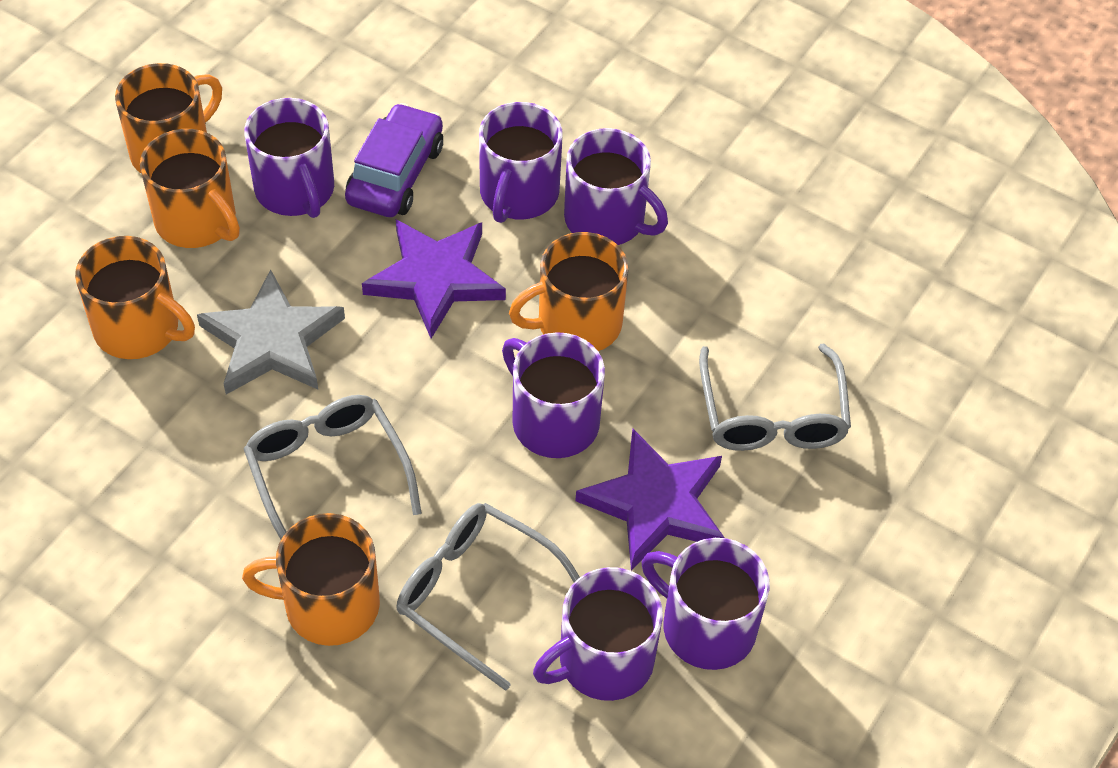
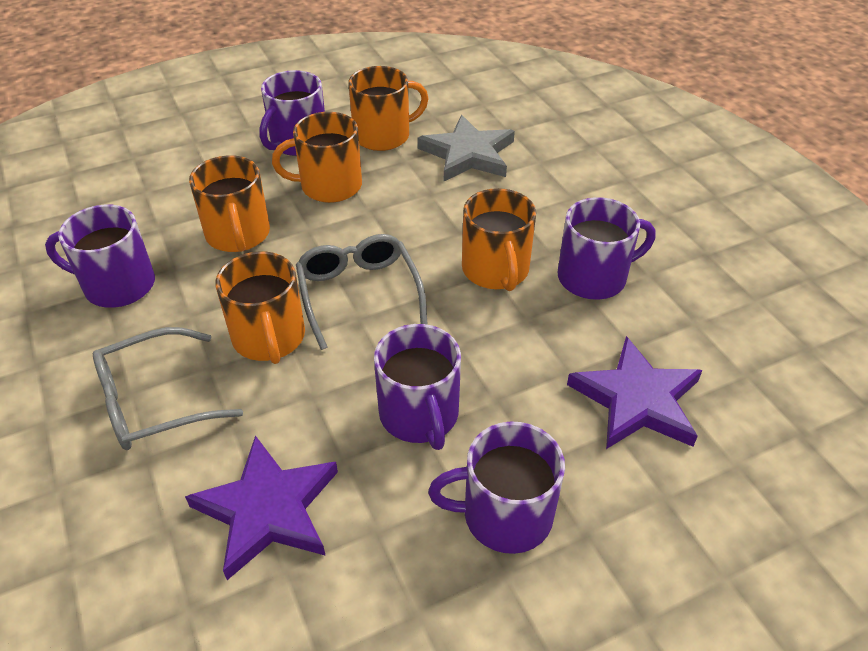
grey glasses: [244,395,422,539] [397,503,580,691] [699,344,851,451] = 3 -> [93,327,243,450] [296,234,428,350] = 2
purple car: [345,103,443,217] = 1 -> none = 0
purple mug: [244,98,334,218] [479,102,563,223] [502,332,605,458] [533,567,663,701] [564,128,668,245] [642,538,770,670] = 6 -> [45,205,155,307] [259,70,325,156] [374,324,461,450] [428,421,565,554] [558,197,656,300] = 5

